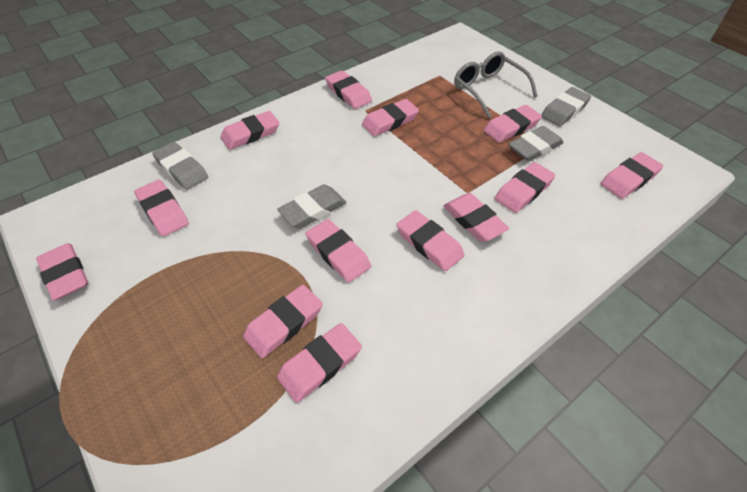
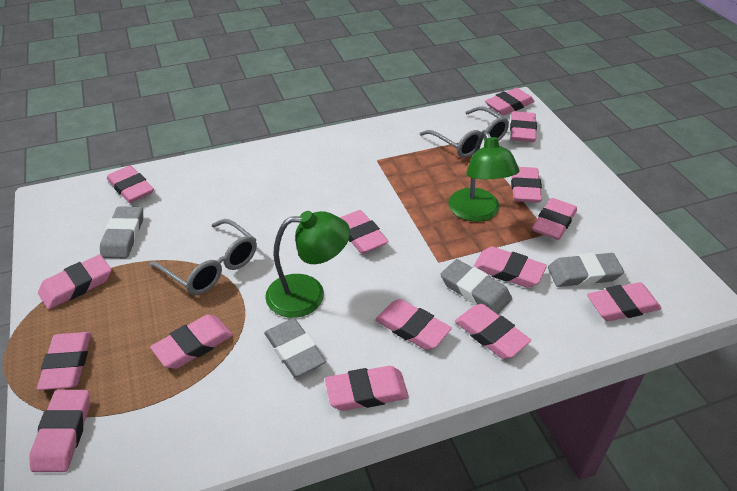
green lamp: none = 0 -> [265,211,350,318] [448,131,520,222] = 2
grey glasses: [454,51,538,118] = 1 -> [150,219,257,295] [419,106,509,158] = 2
pink eraser: [36,243,88,300] [134,180,189,237] [221,111,279,150] [243,285,323,358] [277,323,362,403] [306,219,371,283] [325,70,372,109] [362,99,419,136] [396,210,464,271] [444,193,509,242] [484,105,542,143] [495,162,556,213] [601,152,663,199] = 13 -> [29,390,90,472] [37,332,91,390] [38,255,111,309] [107,165,154,203] [150,315,233,369] [325,366,409,411] [340,210,389,254] [375,299,452,350] [455,304,531,359] [473,247,547,288] [485,88,535,115] [510,111,537,142] [511,167,542,203] [532,198,577,240] [587,282,662,321] = 15

